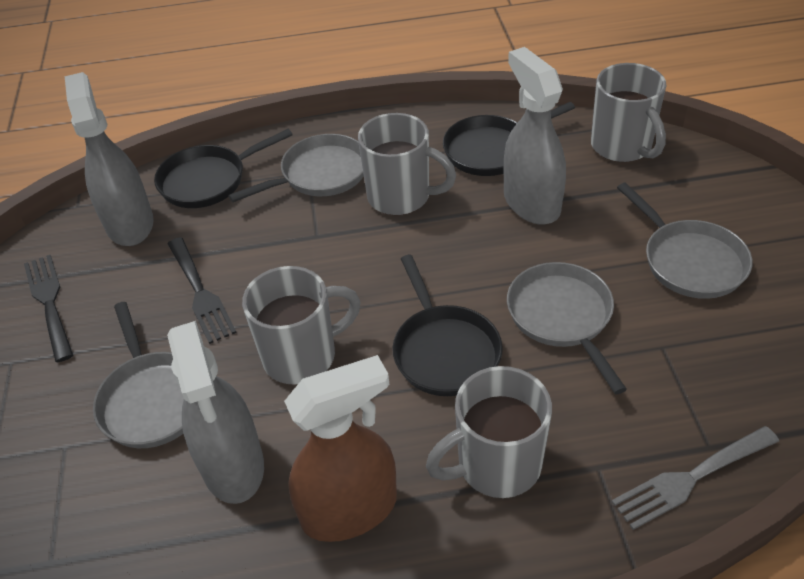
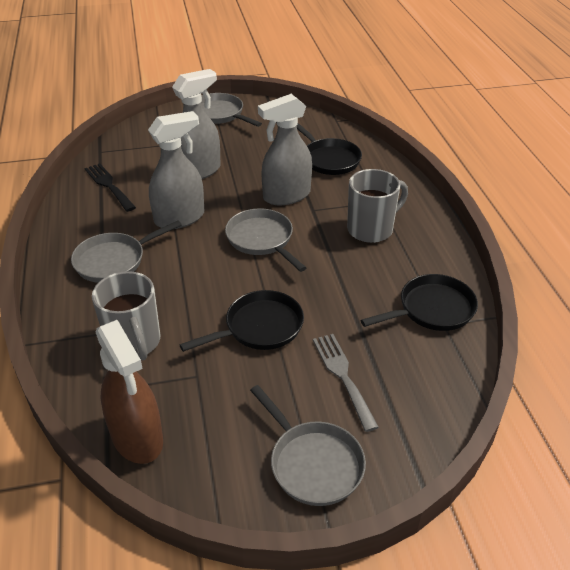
black fork: [24,255,73,362] [168,237,237,344] = 2 -> [85,163,136,212] = 1
grey mug: [242,266,360,385] [358,113,456,216] [426,366,552,498] [591,63,666,162] = 4 -> [92,271,160,361] [347,169,408,243] = 2

